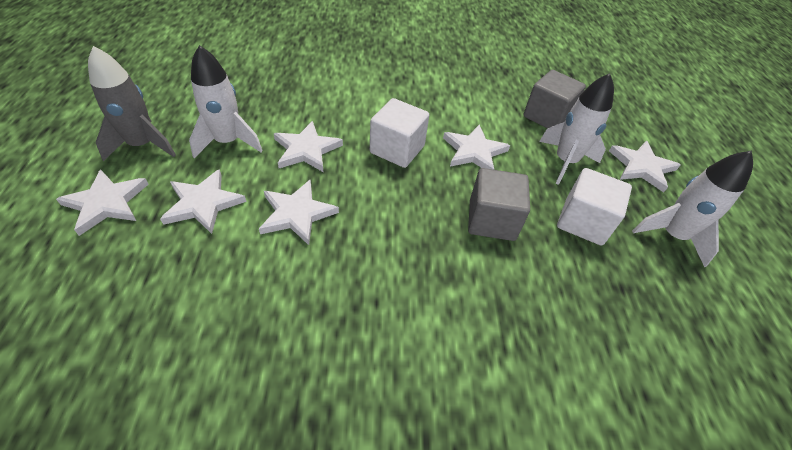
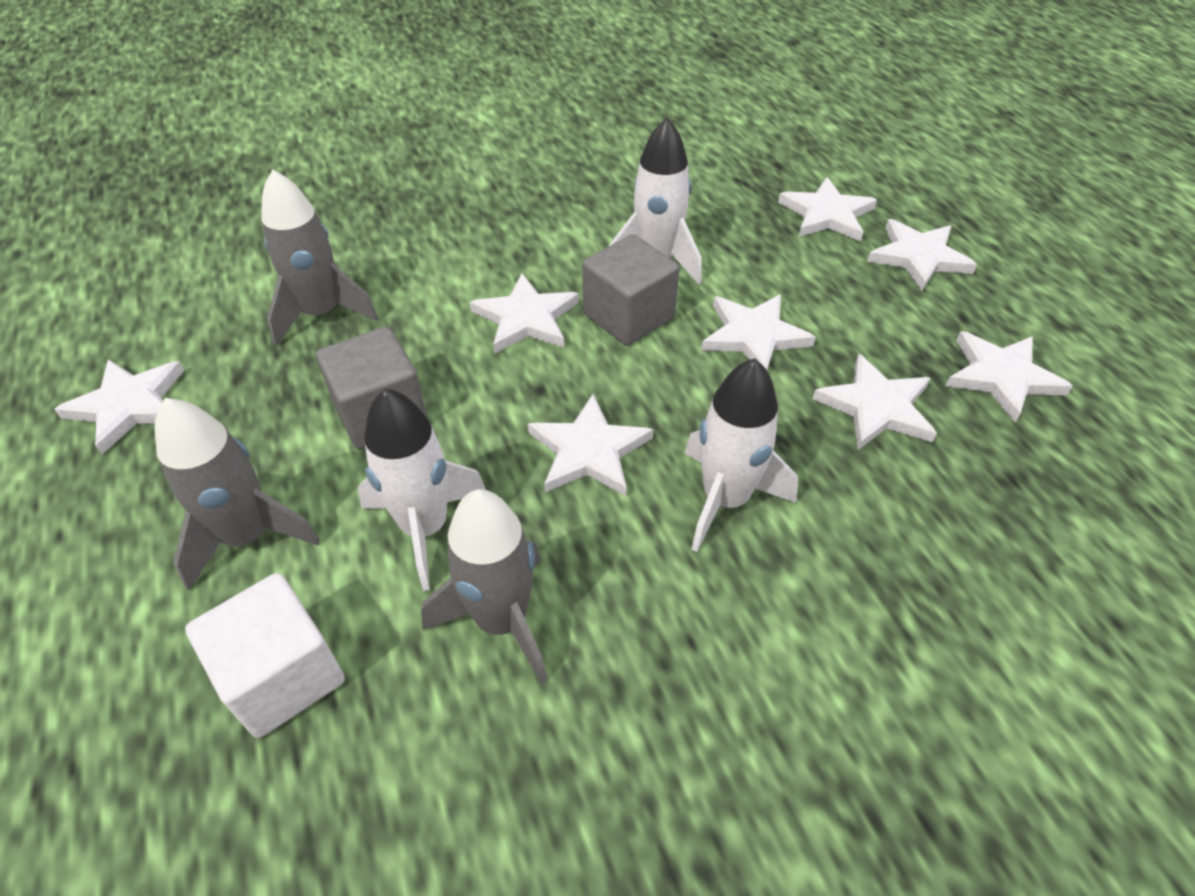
grey rocket: [88,46,176,161] = 1 -> [155,398,320,590] [261,169,378,346] [421,489,547,684] = 3
white cube: [370,98,429,168] [557,168,632,246] = 2 -> [185,573,345,738] = 1
white star: [56,169,149,236] [160,169,247,234] [259,179,339,245] [273,121,343,172] [443,124,510,170] [609,141,680,193] = 6 -> [54,359,185,454] [470,273,579,354] [528,394,653,496] [701,294,816,370] [778,177,877,242] [812,354,937,450] [867,219,977,291] [945,331,1073,422] = 8

